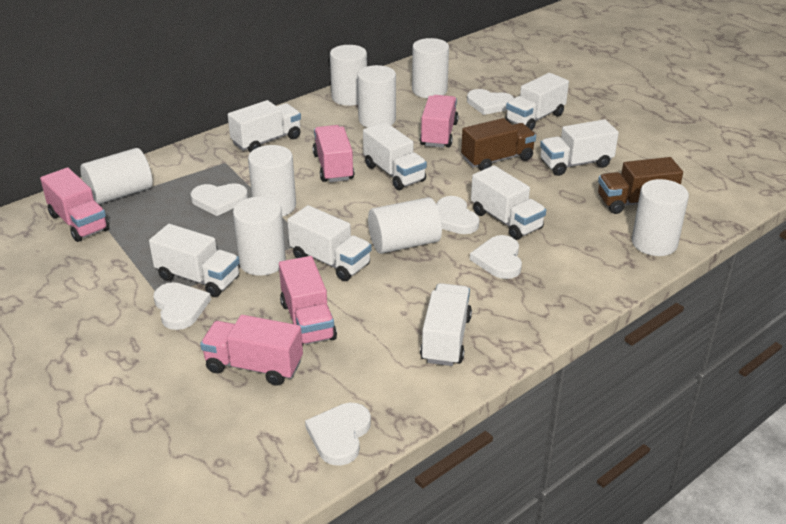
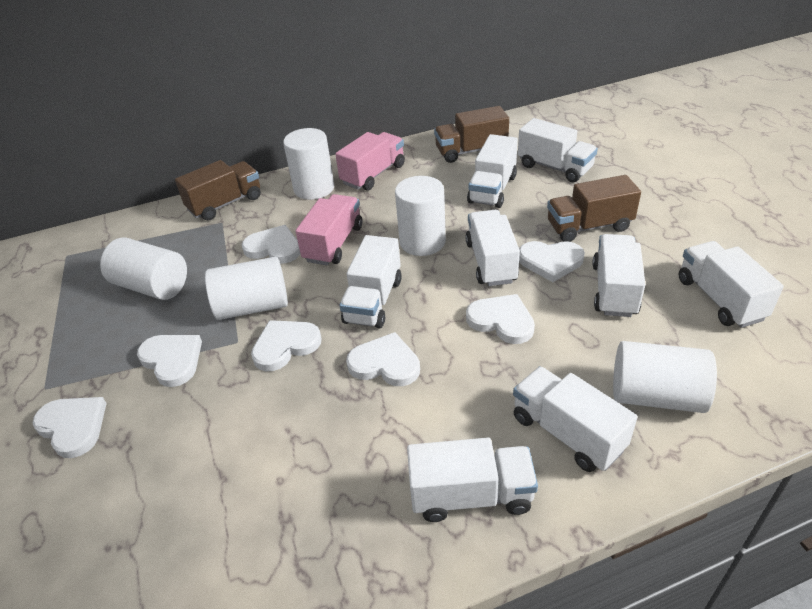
brown truck: [461,118,536,171] [598,157,683,214] = 2 -> [175,160,261,220] [434,106,509,163] [547,175,641,242] = 3
pink truck: [40,167,109,242] [200,315,303,386] [279,256,337,346] [313,125,354,182] [420,95,458,148] = 5 -> [296,194,363,265] [335,132,405,191] = 2
white cylinder: [80,148,153,204] [233,197,286,276] [248,145,296,217] [330,45,367,106] [357,65,396,127] [368,197,442,254] [412,38,449,98] [632,179,689,256] = 8 -> [100,237,187,300] [205,257,288,320] [283,128,334,200] [395,176,446,256] [613,341,717,413] = 5
white heart: [154,282,211,330] [191,183,248,216] [305,403,371,466] [436,196,480,234] [467,89,514,115] [470,235,522,279] = 6 -> [33,397,107,458] [137,335,202,387] [242,225,300,263] [251,320,322,371] [346,332,420,386] [466,294,535,344] [519,241,585,282] = 7

